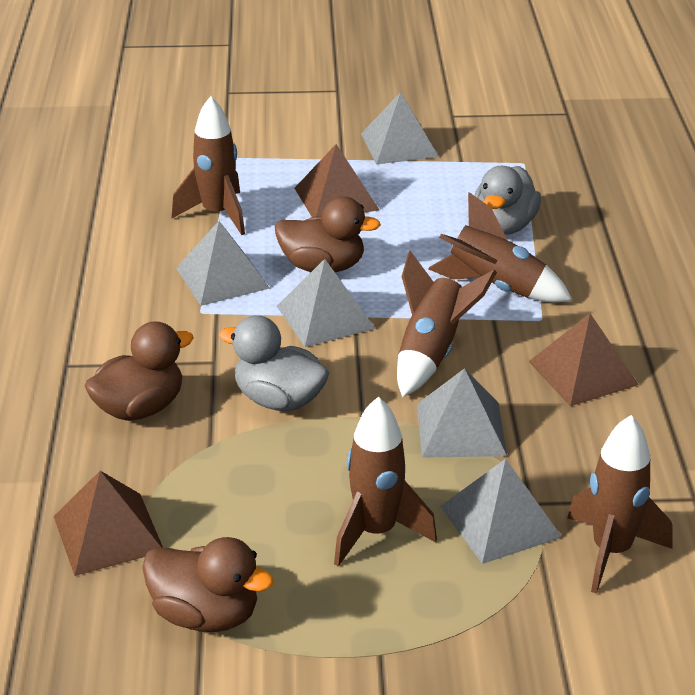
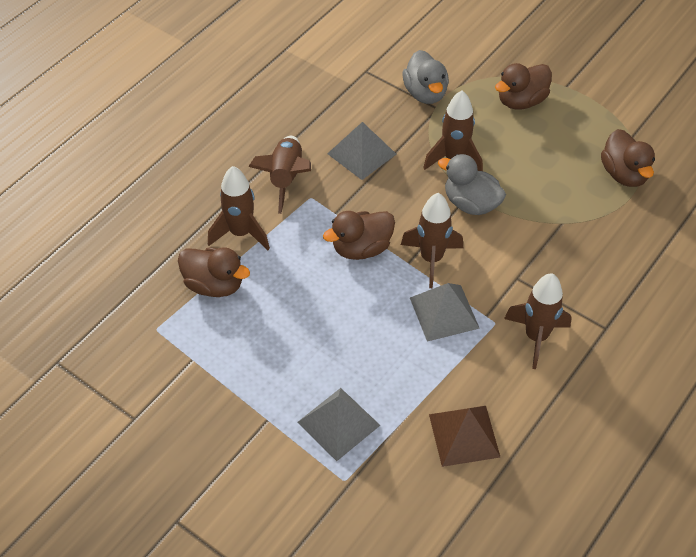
brown duck: [85,321,194,421] [142,537,274,632] [275,197,381,272] = 3 -> [178,247,250,297] [323,211,395,260] [495,63,552,109] [601,129,655,187] = 4
brown pyramid: [54,471,163,576] [295,144,379,217] [528,313,639,406] = 3 -> [429,406,500,467] = 1
grey pyramid: [176,221,270,306] [277,259,375,347] [361,92,439,165] [417,368,507,458] [440,459,562,564] = 5 -> [297,388,380,461] [327,122,396,180] [410,283,480,342] = 3

